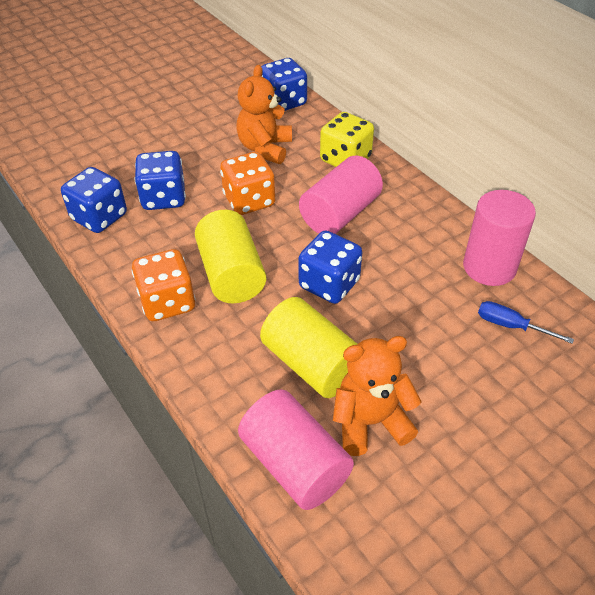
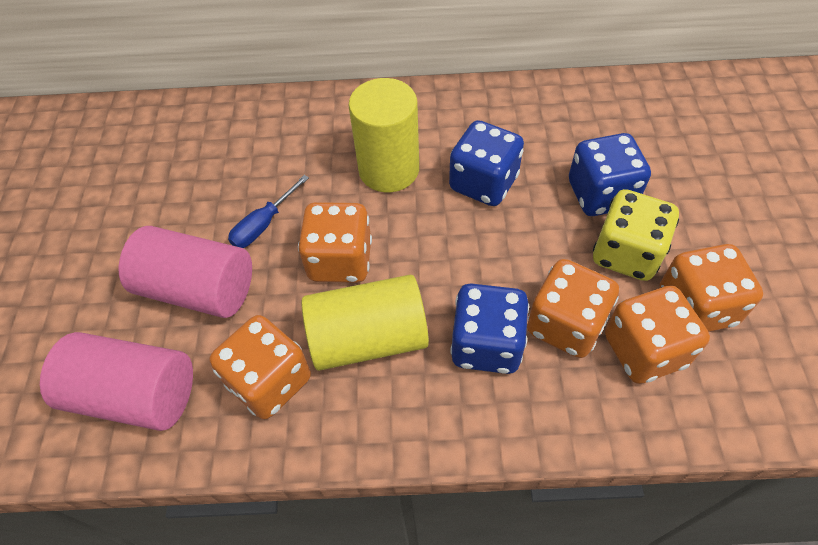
blue dice: [61,167,127,233] [134,151,186,210] [261,58,307,111] [298,231,362,304] = 4 -> [449,120,524,206] [451,284,529,374] [569,133,651,216] = 3
orange dice: [131,249,196,321] [220,152,275,215] = 2 -> [209,315,311,419] [298,202,372,283] [527,259,619,358] [605,286,710,384] [660,244,763,332] = 5
orange teddy bear: [236,65,292,164] [333,336,422,456] = 2 -> none = 0
pink cylinder: [238,389,354,510] [299,156,383,234] [463,190,536,286] = 3 -> [40,332,193,431] [119,226,252,318] = 2

